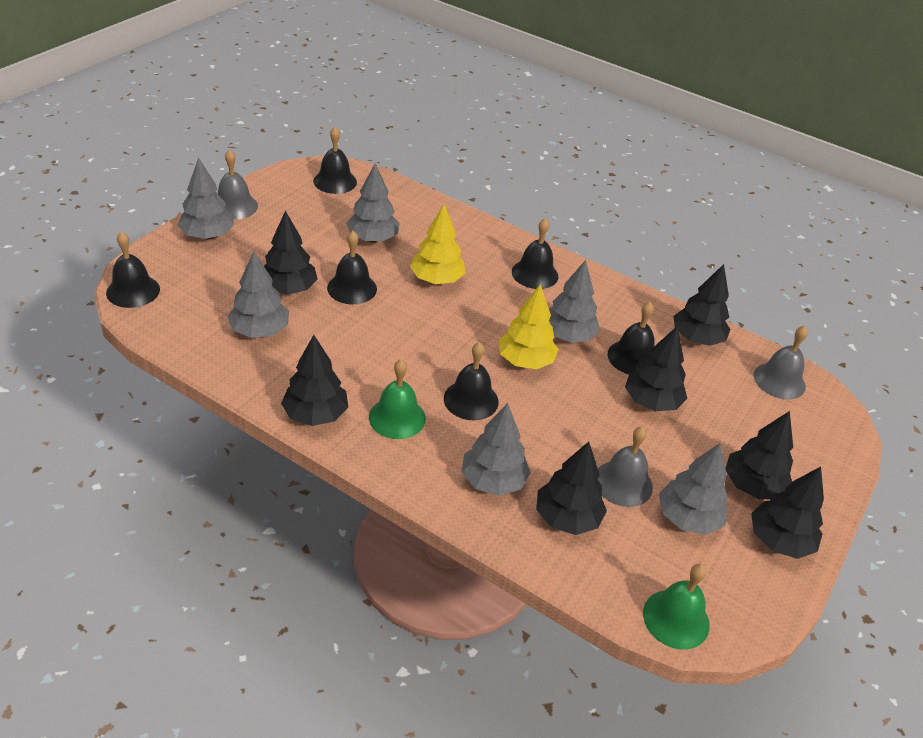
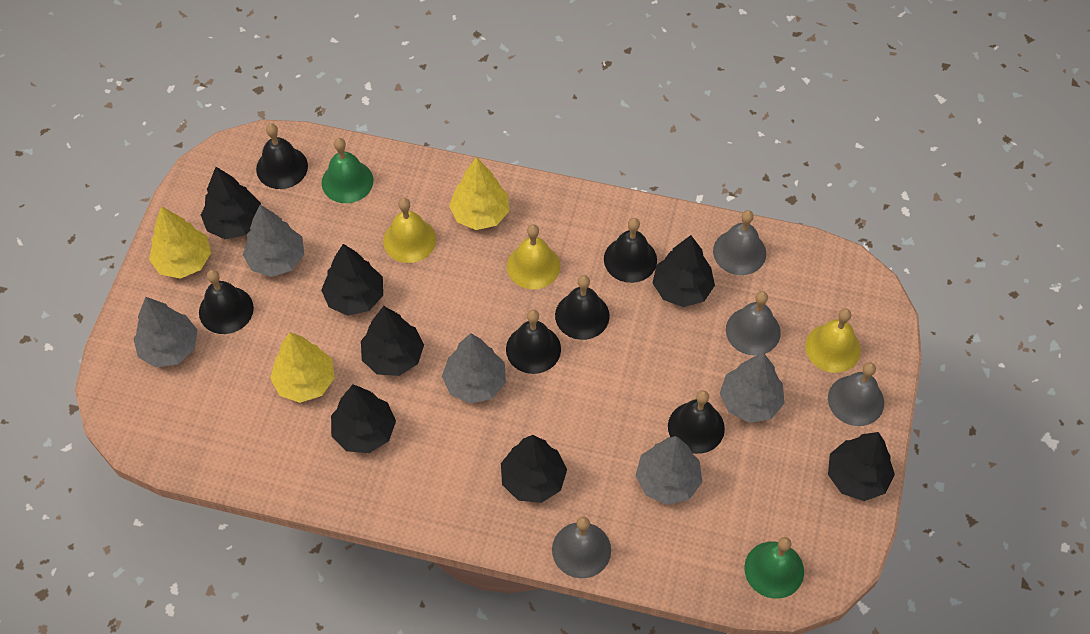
grey bell: [218,149,258,220] [598,426,653,507] [754,326,808,399] = 3 -> [552,516,611,578] [713,210,766,275] [726,291,781,356] [828,362,884,426] = 4
grey tree: [178,158,234,239] [227,252,289,338] [346,163,400,242] [462,403,531,496] [549,260,600,343] [659,443,729,535] = 6 -> [134,297,197,367] [243,205,304,277] [442,333,506,404] [635,436,702,505] [720,353,784,423] = 5
yellow bell: none = 0 -> [383,198,436,263] [507,225,560,290] [805,308,861,373] = 3
yellow tree: [410,204,466,284] [499,284,559,369] = 2 -> [149,206,211,279] [270,332,335,403] [449,157,509,230] = 3

